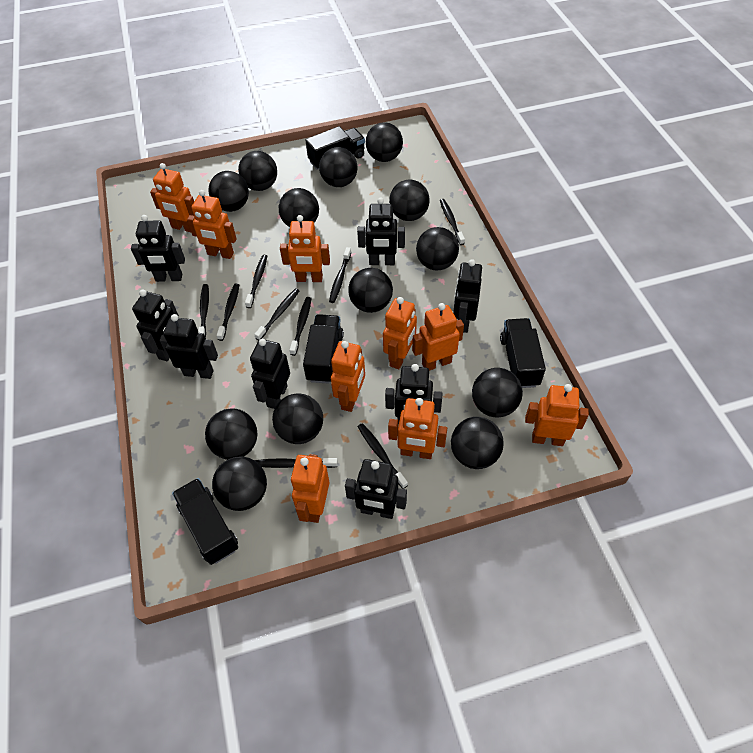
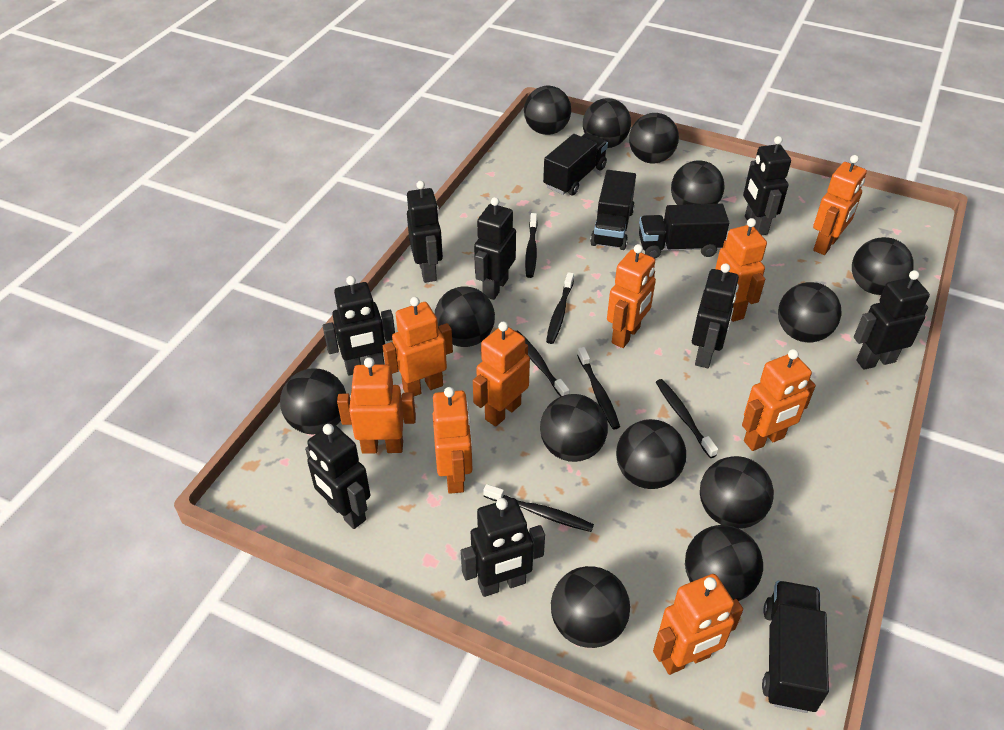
black toothbrush: [198,284,209,337] [217,283,239,341] [245,255,267,308] [254,289,299,340] [255,458,338,468] [290,297,312,356] [329,247,352,303] [358,423,408,489] [440,199,465,245] = 9 -> [483,484,594,532] [516,331,570,396] [525,213,538,278] [546,272,574,344] [577,347,620,429] [656,379,718,458] = 6

